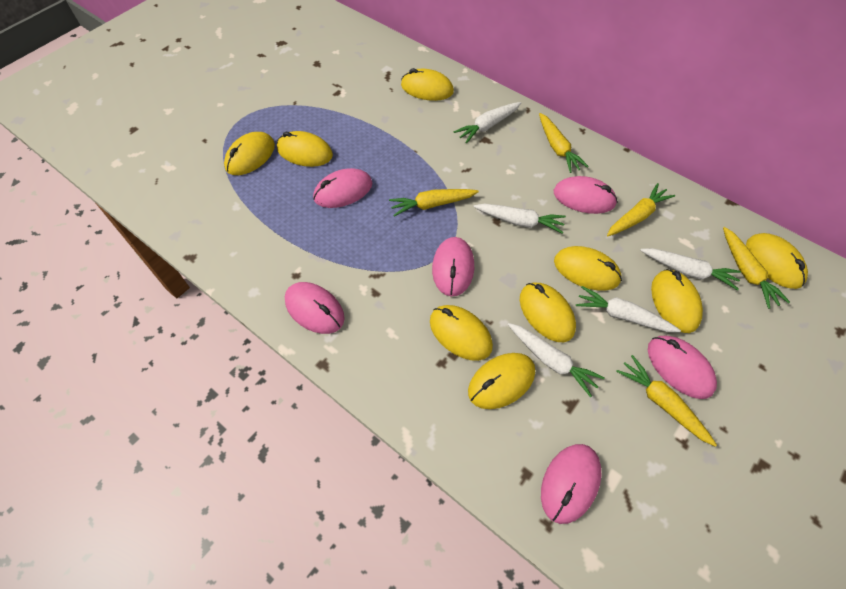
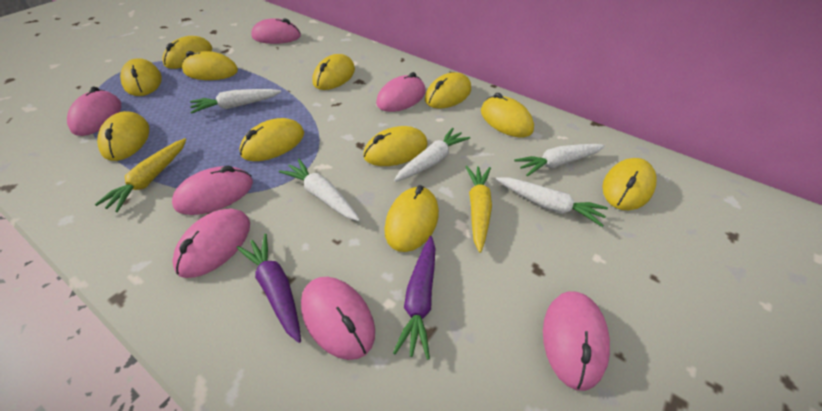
pink mouse: [285,282,345,334] [313,168,372,208] [432,237,474,296] [541,444,601,524] [554,176,618,214] [648,336,717,399] = 6 -> [67,86,121,136] [172,166,253,215] [172,208,250,278] [251,18,301,44] [301,277,375,360] [376,72,426,112] [543,291,610,391] = 7
purple carrot: none = 0 -> [237,234,301,343] [393,236,435,360] = 2
yellow carrot: [389,189,479,217] [539,113,589,173] [607,183,675,236] [616,355,717,447] [723,227,790,309] = 5 -> [95,138,186,212] [465,165,492,253] = 2
yellow mouse: [224,132,275,175] [277,131,333,167] [401,68,454,101] [430,305,493,361] [468,353,535,409] [520,283,576,342] [554,246,622,290] [651,269,703,333] [746,233,808,289] = 9 -> [97,111,149,161] [120,58,162,96] [162,36,212,69] [182,51,238,80] [240,118,304,161] [312,54,355,90] [363,126,427,166] [384,185,439,252] [425,72,471,109] [481,93,534,137] [602,158,656,210] = 11

